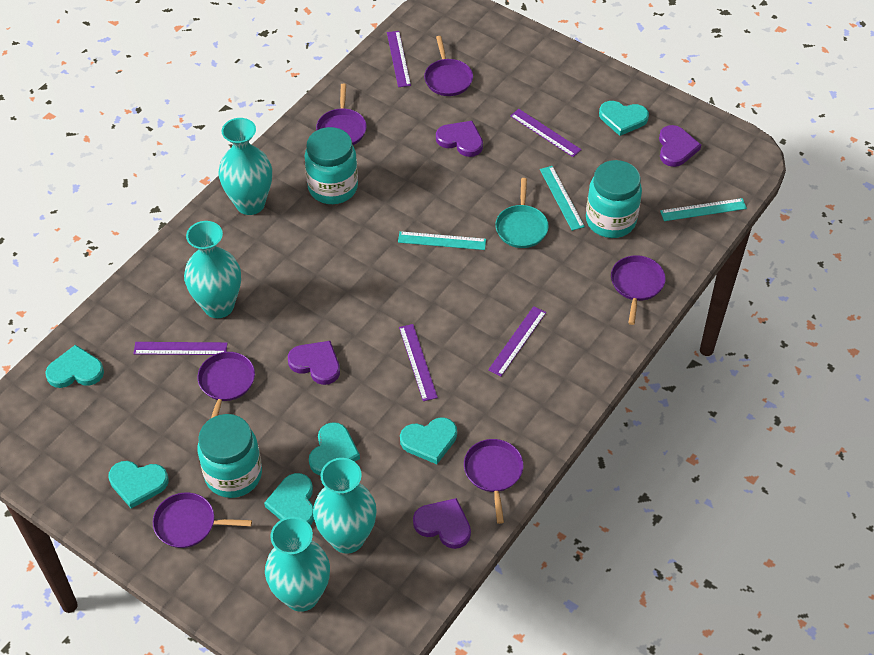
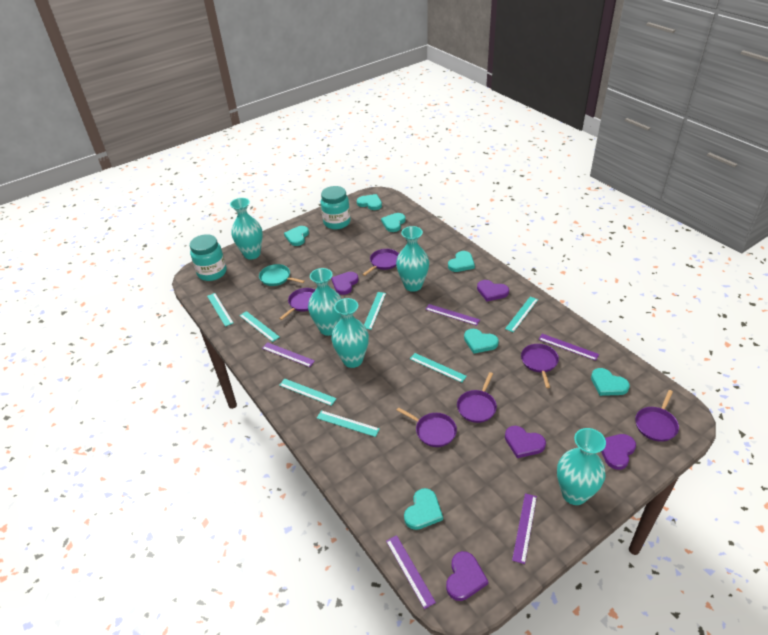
purple heart: [288,341,340,385] [413,498,471,549] [436,121,483,157] [659,125,701,167] = 4 -> [331,272,359,295] [446,551,489,601] [477,280,509,301] [505,426,546,458] [601,434,636,470] = 5
turquoise heart: [45,345,104,388] [108,461,169,508] [264,473,314,525] [309,422,360,475] [400,417,457,464] [599,101,649,136] = 6 -> [284,226,309,246] [357,194,382,210] [381,213,406,232] [404,488,443,530] [448,251,475,272] [464,329,499,354] [591,368,630,396] = 7
turquoise jar: [197,414,262,498] [304,127,358,204] [586,160,642,238] = 3 -> [190,234,227,281] [321,186,351,229] = 2
turquoise ruler: [398,231,486,250] [540,166,585,231] [660,198,747,221] = 3 -> [207,293,233,327] [239,311,279,342] [279,379,337,406] [317,410,380,437] [364,292,386,330] [410,353,467,383] [505,297,538,332] = 7
turquoise vase: [184,221,241,318] [218,118,272,215] [265,517,330,612] [313,458,377,554] = 4 -> [230,198,263,259] [308,268,342,336] [331,298,369,368] [396,226,429,292] [557,428,606,505] = 5

